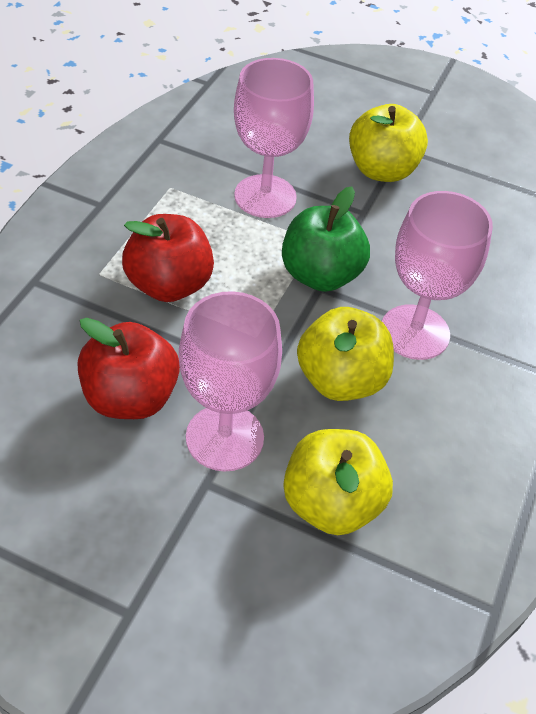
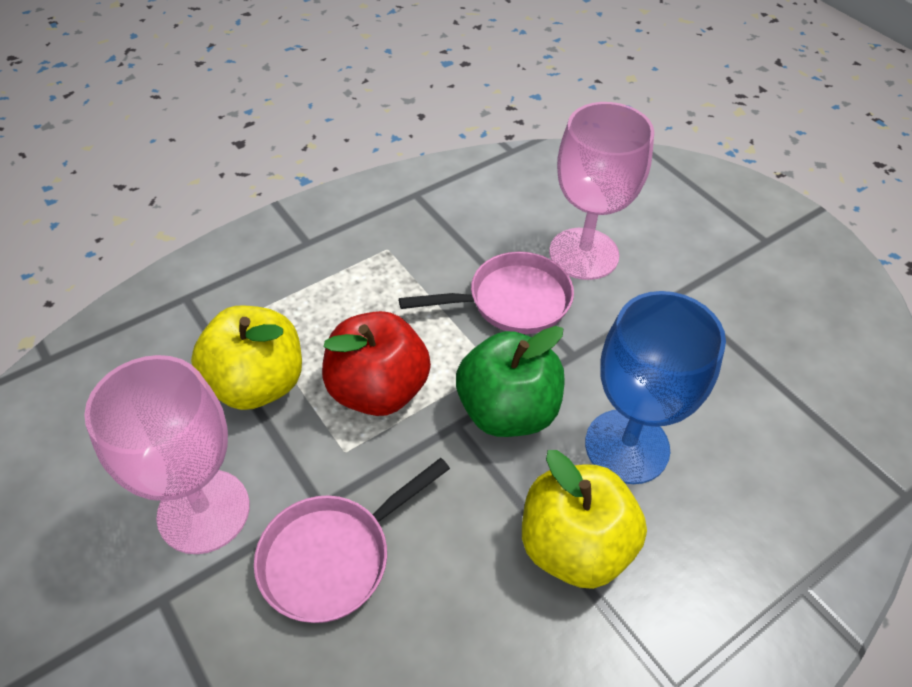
blue goblet: none = 0 -> [585,291,726,484] = 1
pink goblet: [179,291,282,472] [234,58,314,218] [382,191,493,360] = 3 -> [84,355,250,554] [549,102,654,280] = 2
pink pan: none = 0 -> [254,458,450,623] [399,252,574,334] = 2
red apple: [78,318,180,419] [122,214,214,302] = 2 -> [322,311,431,416] = 1
yellow apple: [283,429,393,535] [297,307,394,401] [349,104,428,182] = 3 -> [191,305,302,410] [522,450,647,589] = 2

